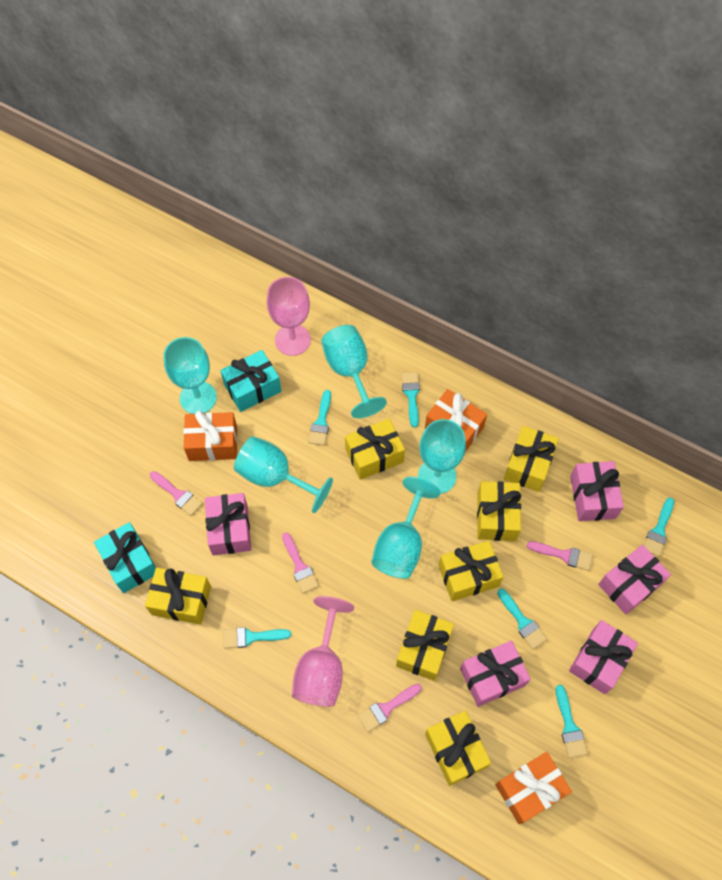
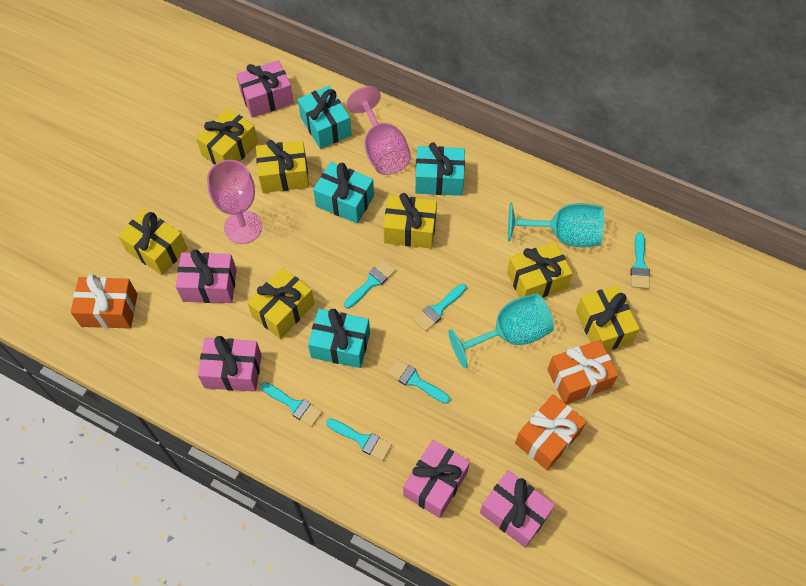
pink brush: [150,471,203,516] [282,532,319,594] [358,684,422,732] [527,541,593,571] = 4 -> none = 0
turquoise gift: [94,522,156,593] [220,350,281,412] = 2 -> [298,86,352,149] [308,309,370,368] [313,162,374,224] [415,142,465,196] = 4
turquoise goblet: [164,337,217,414] [234,436,333,513] [321,325,387,418] [371,477,440,579] [418,419,466,494] = 5 -> [448,293,554,368] [508,203,604,247] = 2

